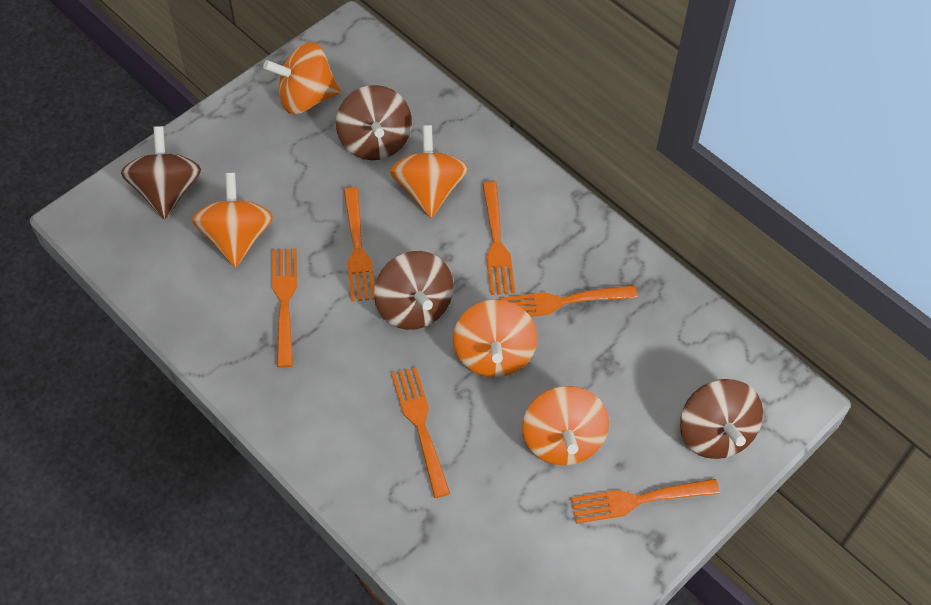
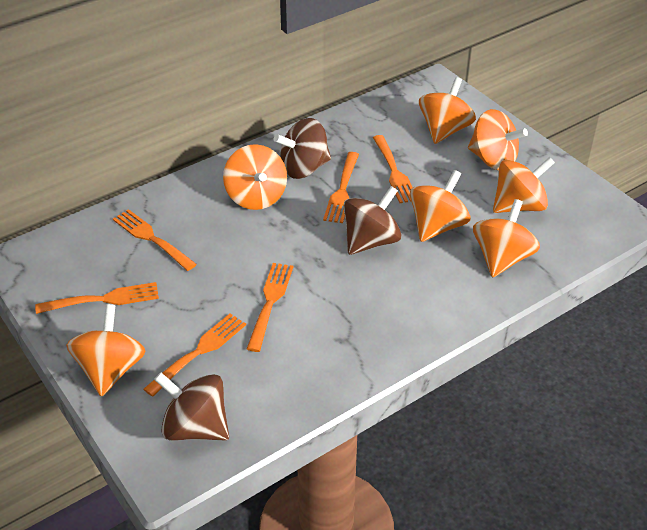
brown spinning top: [121,126,201,220] [336,85,412,160] [374,251,454,330] [680,379,763,459] = 4 -> [154,372,229,441] [274,118,331,179] [343,186,401,255] = 3
orange spinning top: [192,173,273,267] [263,42,341,114] [390,125,468,218] [453,299,537,378] [522,386,609,465] = 5 -> [66,304,146,397] [223,144,287,210] [410,170,470,242] [419,77,476,144] [468,109,528,170] [473,199,540,278] [493,157,555,213] = 7

